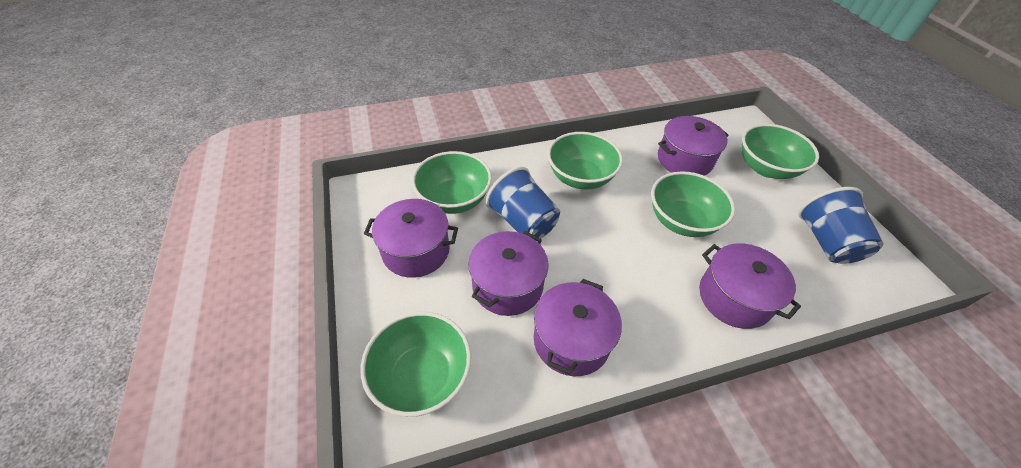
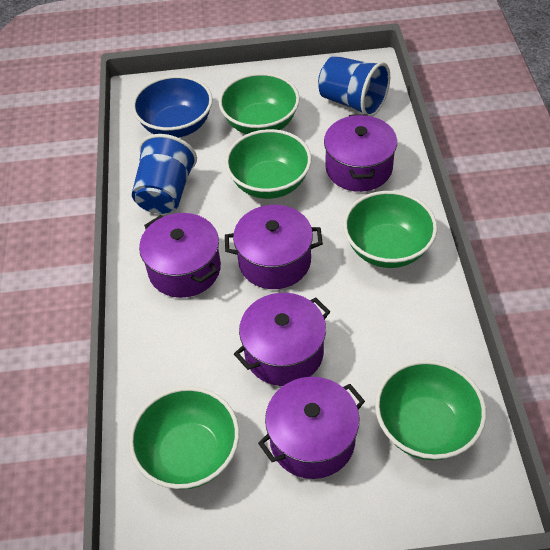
blue bowl: none = 0 -> [132,75,213,138] = 1

